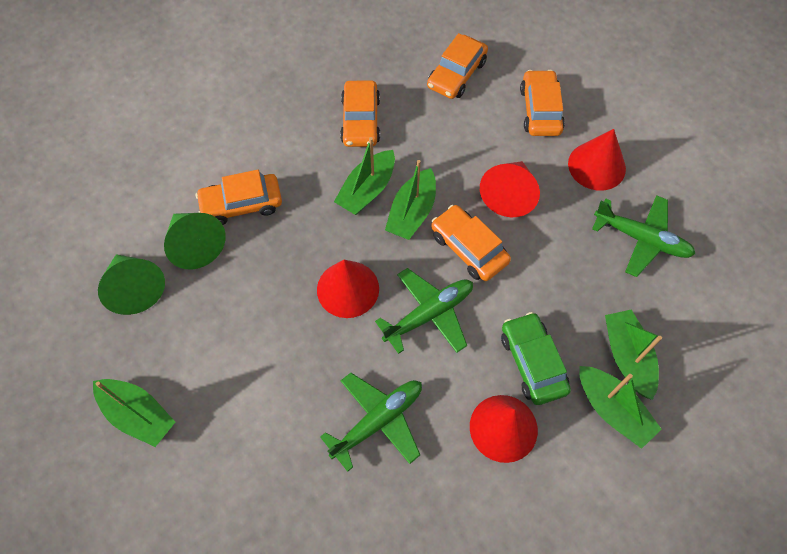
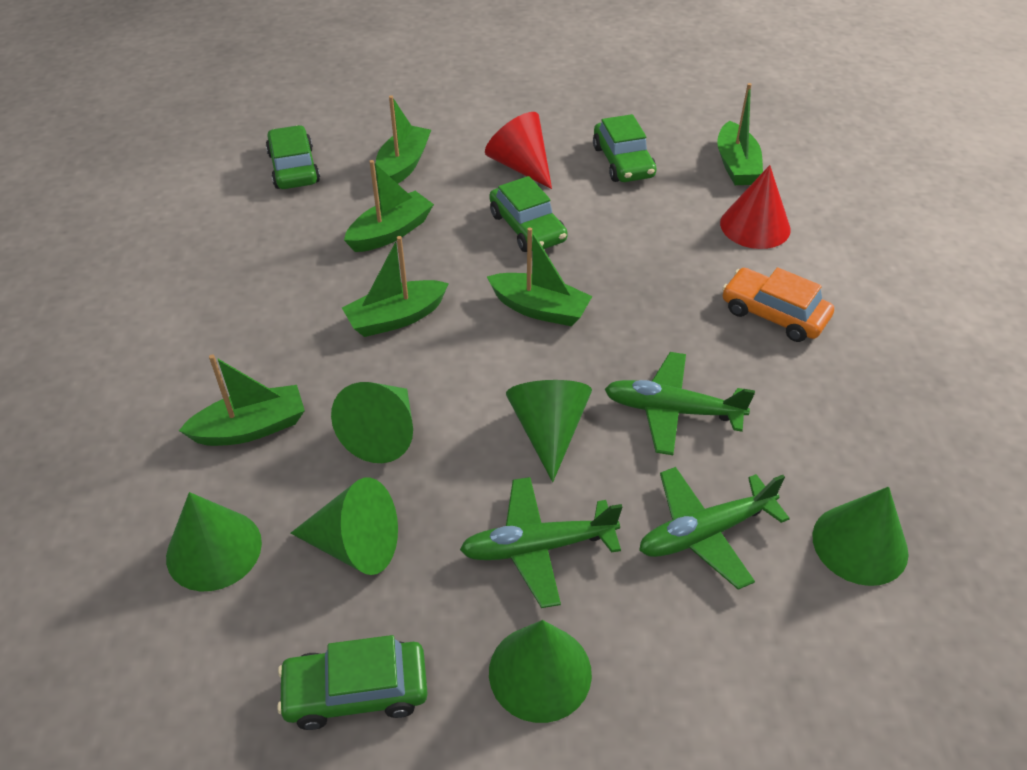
green boat: [93,379,175,447] [334,137,395,215] [385,160,436,240] [579,366,662,449] [605,310,662,400] = 5 -> [179,355,305,446] [342,236,449,337] [344,160,434,252] [376,95,431,184] [487,227,592,326] [717,83,763,185] = 6
green car: [501,312,571,405] = 1 -> [266,125,320,189] [277,635,428,730] [489,176,568,252] [593,114,657,182] = 4
green cone: [98,254,165,315] [164,213,226,269] = 2 -> [166,492,262,591] [291,477,398,575] [331,382,413,463] [489,620,592,723] [506,380,592,482] [812,487,909,586] = 6
orange car: [196,170,282,225] [340,80,380,147] [427,33,488,99] [431,205,511,281] [520,70,565,136] = 5 -> [722,267,834,342] = 1
red cone: [317,260,379,318] [470,395,538,463] [480,161,540,217] [568,129,626,191] = 4 -> [485,112,552,189] [720,165,791,249] = 2

